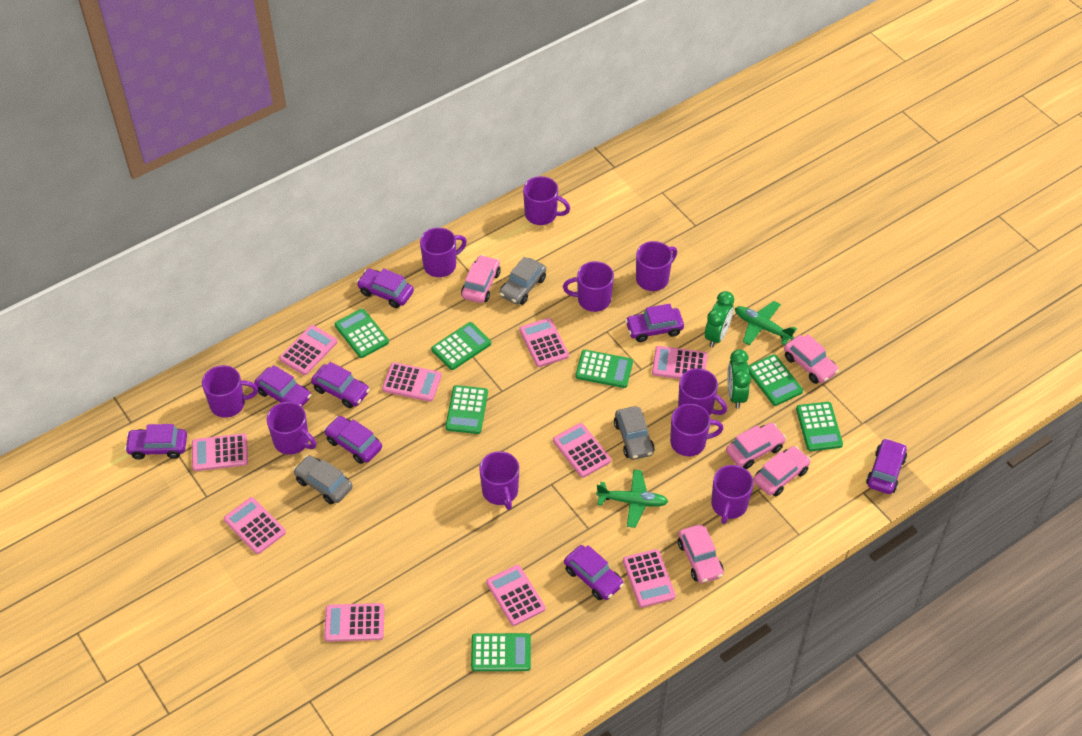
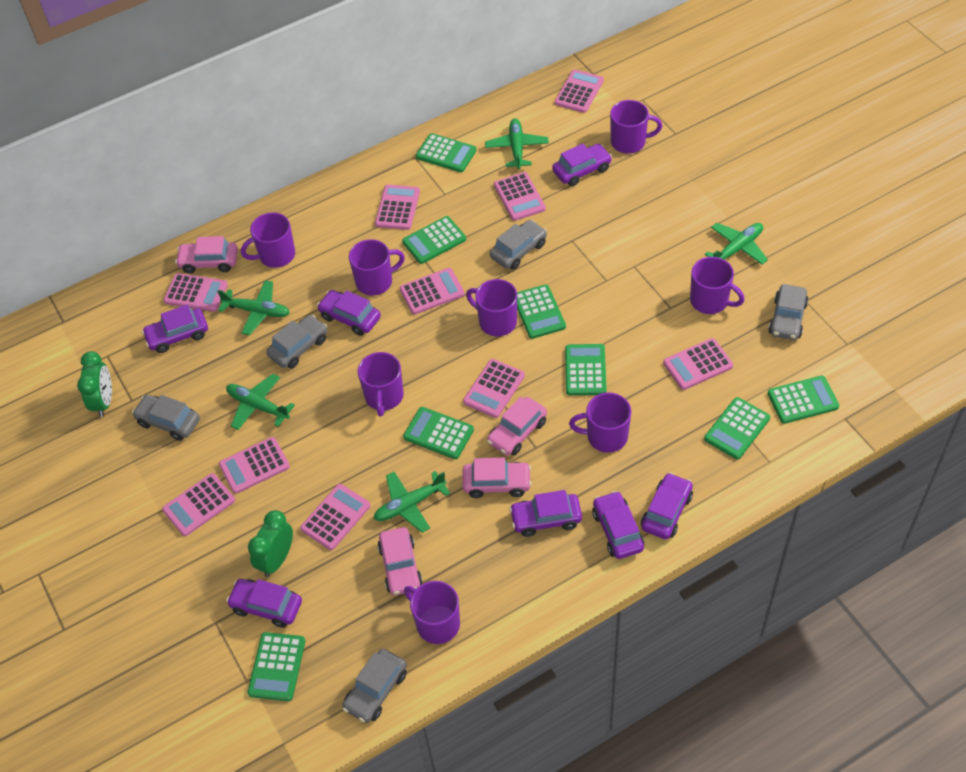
green calculator: [335,308,389,358] [431,322,491,370] [445,385,488,434] [471,633,531,671] [575,350,633,388] [748,354,803,406] [796,402,843,451] = 7 -> [247,632,305,701] [402,216,466,264] [403,407,474,459] [416,133,477,172] [517,284,566,339] [565,344,606,395] [704,397,770,459] [768,376,839,424] = 8
green plane: [596,470,668,528] [735,301,797,345] = 2 -> [217,280,290,335] [226,374,295,430] [374,471,450,533] [485,118,549,169] [705,223,768,265] = 5
grey car: [293,455,353,504] [499,257,546,305] [614,406,655,460] = 3 -> [132,395,200,441] [266,315,327,369] [342,649,407,723] [490,220,547,270] [769,284,809,340] = 5
pink car: [461,255,501,303] [678,525,724,583] [726,423,786,469] [754,446,811,496] [784,334,839,384] = 5 -> [175,236,238,273] [378,527,422,595] [462,458,532,498] [487,397,547,456] = 4
purple car: [125,424,187,459] [254,365,311,407] [311,362,370,408] [324,416,382,464] [357,268,414,308] [564,545,624,600] [625,304,684,342] [866,438,907,494] = 8 -> [142,305,208,353] [226,579,302,628] [317,290,381,336] [509,490,582,537] [552,144,612,186] [592,491,644,559] [641,472,693,539] = 7
purple mug: [202,365,258,418] [267,402,316,455] [420,228,467,277] [479,451,519,510] [523,176,570,225] [563,261,614,312] [636,241,677,291] [670,404,724,456] [678,368,727,415] [711,465,754,524] = 10 -> [241,212,295,268] [349,239,405,296] [358,352,404,417] [404,581,460,644] [466,279,517,336] [569,392,631,453] [610,100,662,154] [690,257,745,314] = 8

